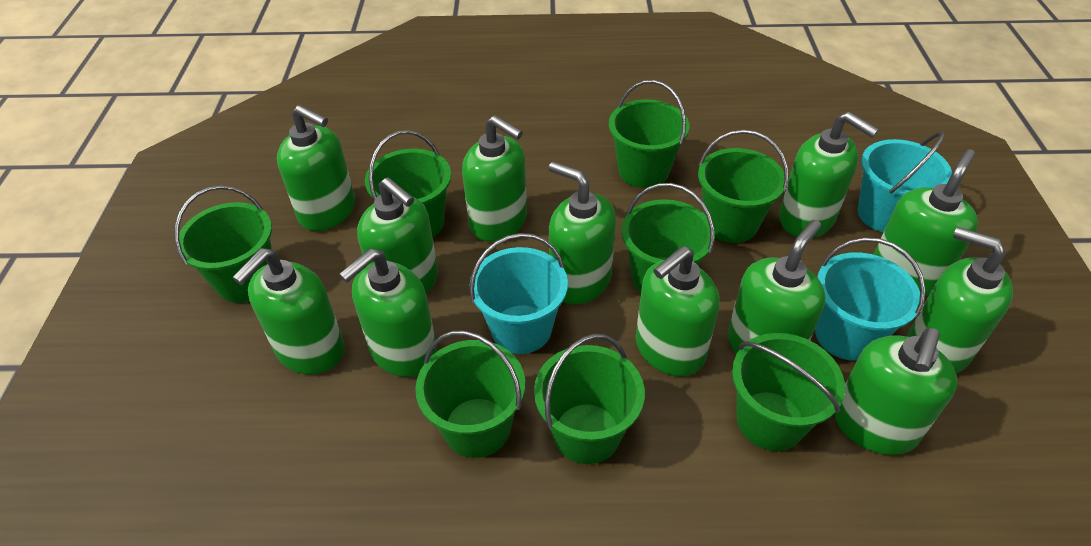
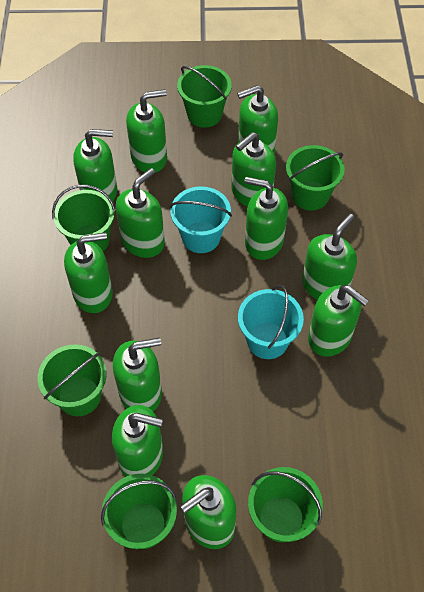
green bucket: [174,185,272,303] [365,130,451,237] [415,331,525,458] [534,334,645,464] [609,80,690,188] [621,183,715,293] [698,130,789,243] [732,333,845,451] = 8 -> [37,344,106,416] [52,185,116,251] [101,474,177,549] [177,65,232,128] [248,467,323,542] [286,145,345,211] = 6
turquoise bucket: [469,233,568,354] [815,237,926,361] [857,132,952,232] = 3 -> [170,186,232,253] [238,285,304,359] = 2

